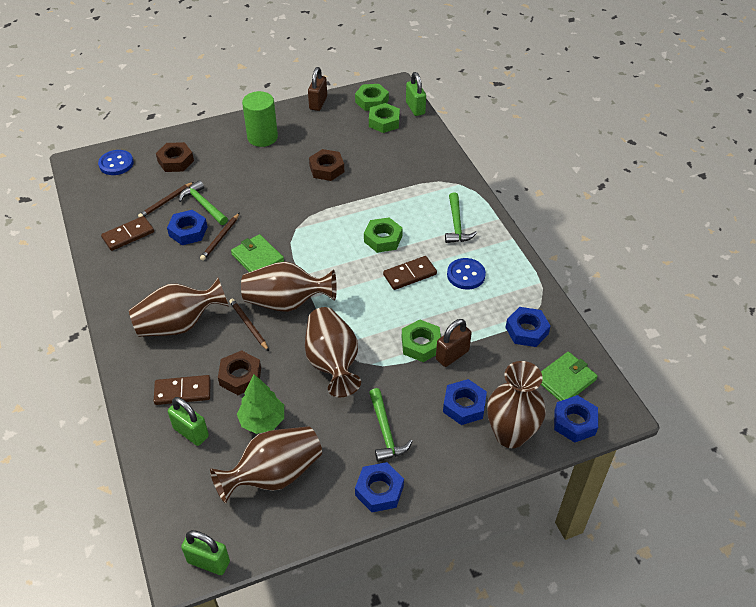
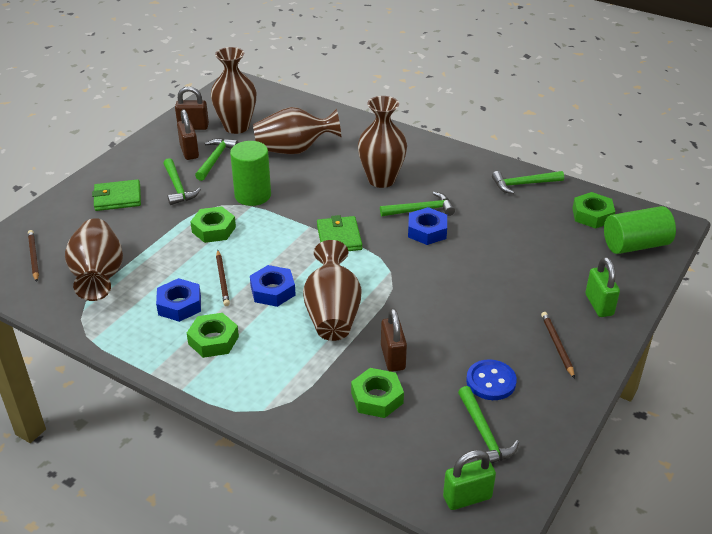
blue button: [98,150,134,175] [447,258,486,289] = 2 -> [466,359,517,400] = 1
blue nut: [167,210,207,245] [355,462,404,512] [443,379,487,425] [505,307,551,347] [554,395,598,443] = 5 -> [156,278,201,322] [250,265,296,307] [408,207,447,245] = 3
brown domino: [101,216,154,251] [154,375,210,405] [383,256,437,290] = 3 -> none = 0
brown nut: [156,142,194,172] [218,350,261,395] [309,149,344,181] = 3 -> none = 0
brown padlock: [308,67,327,111] [436,319,472,367] = 2 -> [175,86,209,130] [177,109,199,160] [381,308,407,372] = 3
green cylinder: [242,91,278,147] = 1 -> [230,141,271,206] [604,206,676,254] = 2
green hammer: [179,180,228,225] [369,388,413,462] [445,192,477,243] = 3 -> [163,158,201,205] [195,138,238,181] [380,192,455,216] [458,386,519,463] [492,171,564,194] = 5
green padlock: [168,397,209,446] [181,530,230,575] [406,72,426,116] = 3 -> [443,450,496,510] [585,257,620,317] = 2
green tree: [237,374,284,434] = 1 -> none = 0

